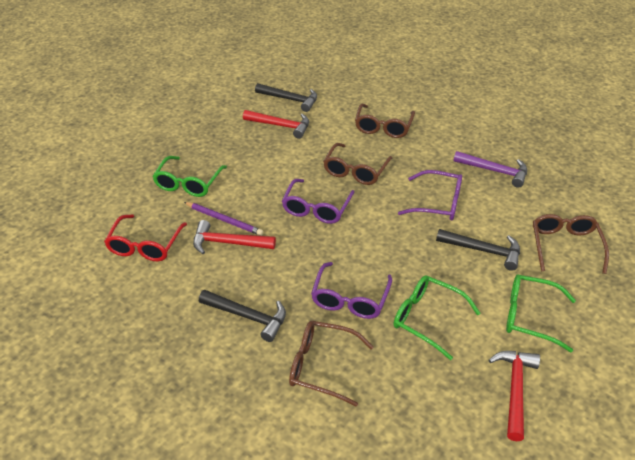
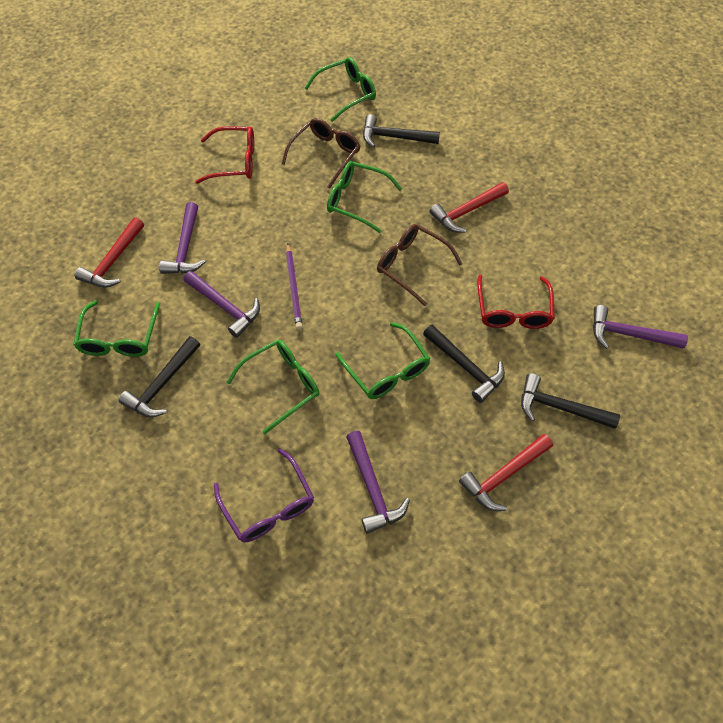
black hammer: [199,290,286,342] [255,83,317,112] [436,229,520,271] = 3 -> [119,336,200,417] [363,114,440,148] [423,325,505,403] [521,373,620,429] = 4
brown glasses: [289,321,374,407] [323,143,392,185] [355,104,415,138] [533,214,609,274] = 4 -> [281,118,360,189] [377,224,462,306] = 2
green glasses: [152,156,227,197] [394,275,481,360] [506,274,576,353] = 3 -> [73,301,160,357] [226,340,319,434] [305,57,376,122] [327,161,402,233] [335,322,430,399] = 5
purple glasses: [282,179,354,224] [311,262,392,319] [398,170,462,220] = 3 -> [214,448,314,543] = 1
purple hammer: [453,151,527,188] = 1 -> [159,202,205,274] [183,271,260,338] [346,431,410,534] [593,305,688,349] = 4
red glasses: [104,215,187,261] = 1 -> [195,126,254,184] [477,275,555,329] = 2

